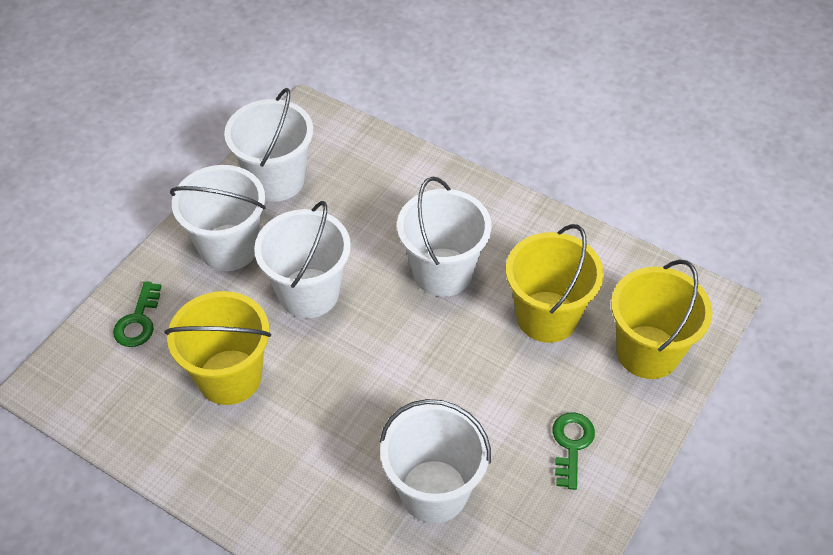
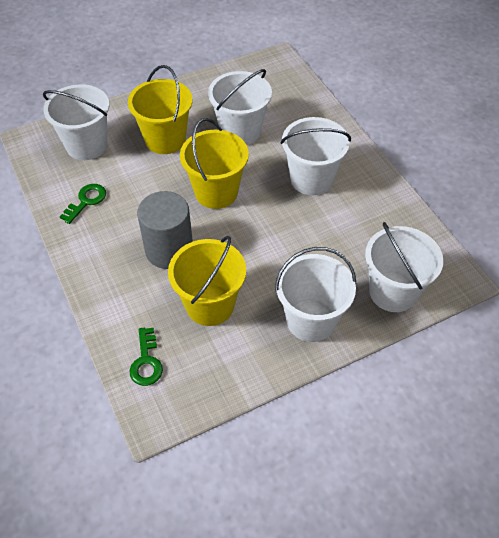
grey cylinder: none = 0 -> [137,191,193,269] = 1

